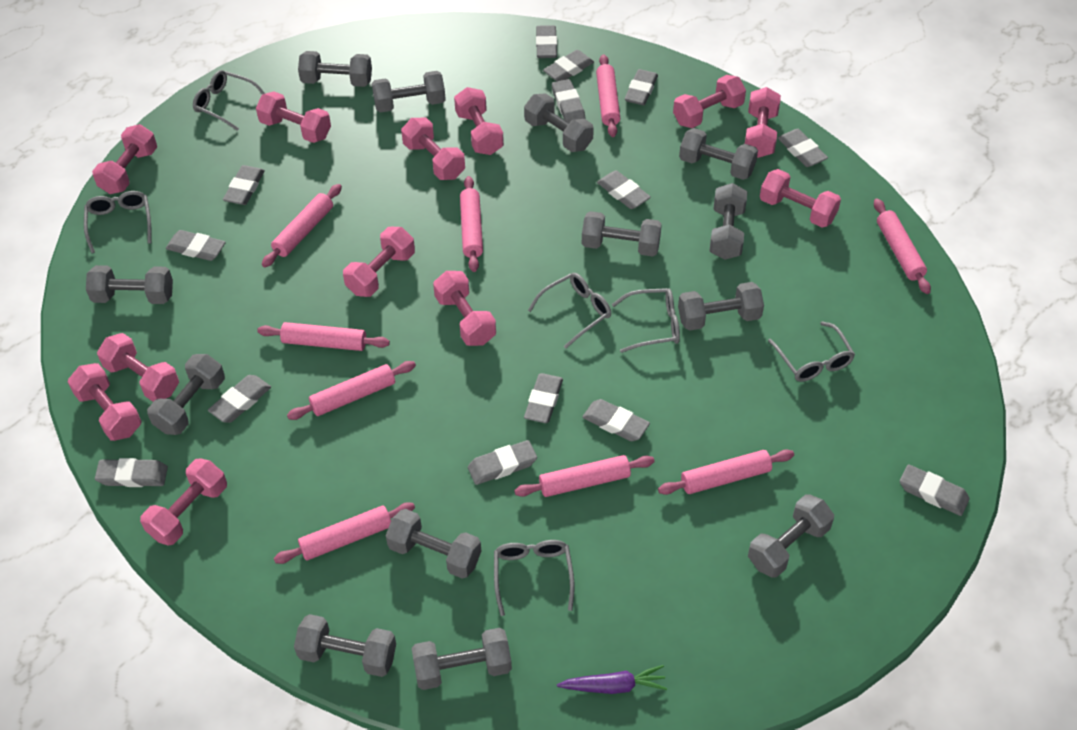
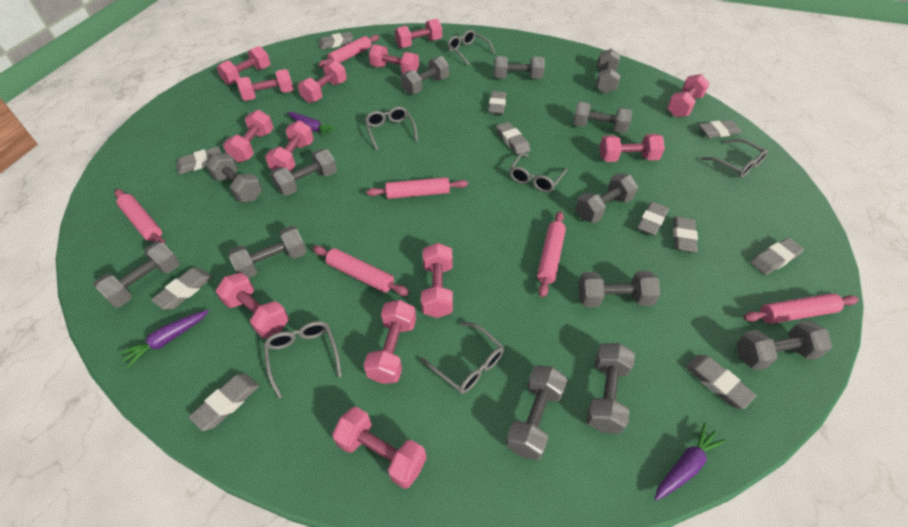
grey eraser: [95,458,168,487] [166,230,226,261] [208,375,271,423] [223,165,265,205] [468,440,537,485] [524,373,563,423] [536,25,557,58] [543,50,594,81] [552,79,586,123] [582,399,650,441] [597,170,651,209] [624,69,658,105] [778,129,828,167] [900,464,970,516] = 14 -> [151,268,213,309] [176,146,221,175] [189,373,259,431] [318,32,353,50] [488,91,506,115] [496,122,530,155] [637,201,669,236] [673,216,698,253] [685,355,757,409] [699,120,741,138] [750,238,804,275] = 11
pink dumbbell: [68,363,142,441] [92,124,157,194] [97,333,179,402] [140,458,227,546] [256,91,331,143] [343,227,415,297] [401,118,465,180] [433,271,496,346] [454,87,504,155] [673,75,746,128] [745,87,781,158] [760,169,841,228] = 12 -> [216,46,271,85] [216,273,289,339] [223,110,273,163] [236,69,294,101] [265,120,314,172] [298,60,347,103] [332,407,427,489] [363,300,416,384] [369,44,419,73] [395,19,442,48] [421,243,453,318] [600,134,665,162] [667,74,710,117] = 13
pink rolling pin: [257,322,390,351] [262,184,342,267] [274,502,415,564] [287,361,416,420] [460,176,483,272] [514,455,655,497] [596,54,620,137] [658,449,794,495] [874,198,931,294] = 9 -> [114,189,165,244] [313,246,409,296] [318,35,379,67] [367,177,468,199] [537,211,566,298] [743,293,859,324] = 6
purple carrot: [557,665,667,694] = 1 -> [119,310,209,368] [287,112,338,137] [655,422,726,501] = 3

